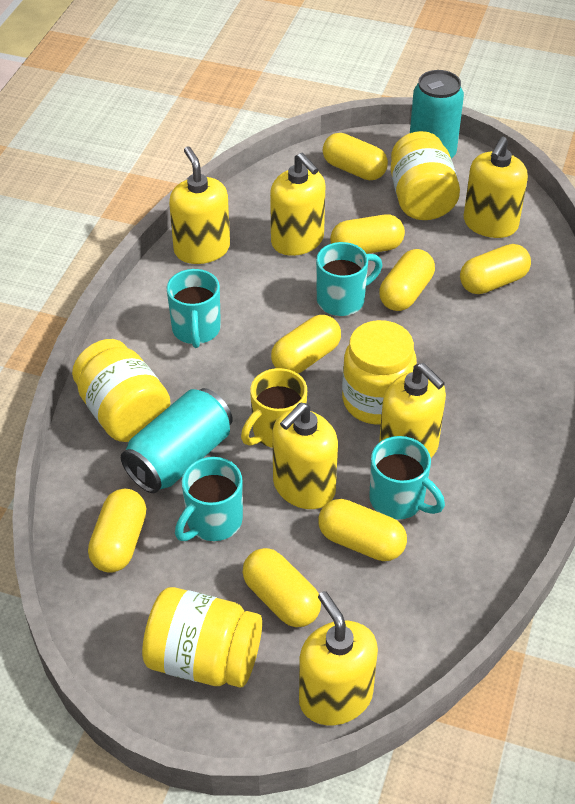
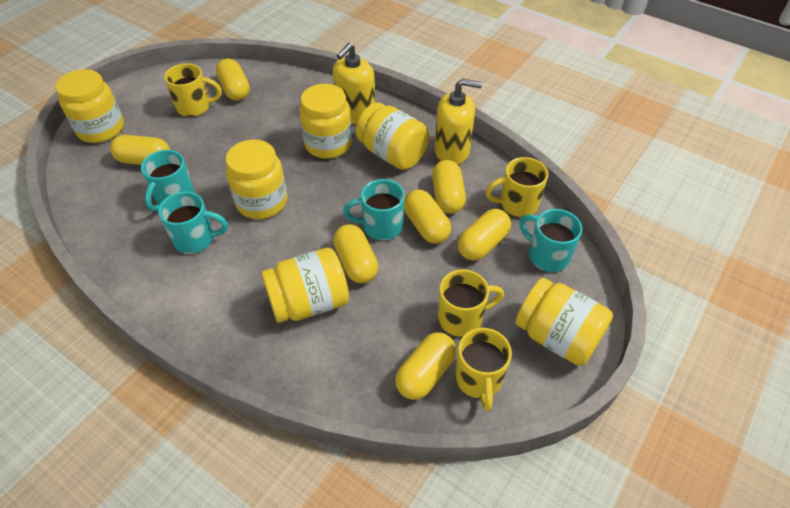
turquoise can: [121,388,233,493] [410,70,464,159] = 2 -> none = 0
yellow capsule: [88,489,147,573] [242,548,321,627] [271,315,341,374] [318,499,407,561] [323,133,388,181] [330,214,405,254] [379,249,435,311] [460,244,531,294] = 8 -> [110,135,170,165] [216,59,250,101] [333,224,378,283] [395,332,456,400] [404,190,451,244] [432,160,466,214] [458,209,511,261] = 7
yellow jar: [72,339,170,442] [142,587,262,687] [342,320,417,425] [391,131,460,220] = 4 -> [55,69,124,143] [226,139,287,219] [261,248,349,323] [299,84,352,159] [356,103,429,170] [516,278,613,366] = 6
yellow mug: [241,368,307,448] = 1 -> [164,63,222,117] [438,269,504,337] [455,328,512,411] [485,157,548,217] = 4
yellow soap dispenser: [169,146,230,264] [270,153,325,256] [272,402,338,509] [299,591,378,725] [379,363,446,458] [464,137,528,238] = 6 -> [333,43,375,124] [435,78,482,164] = 2

